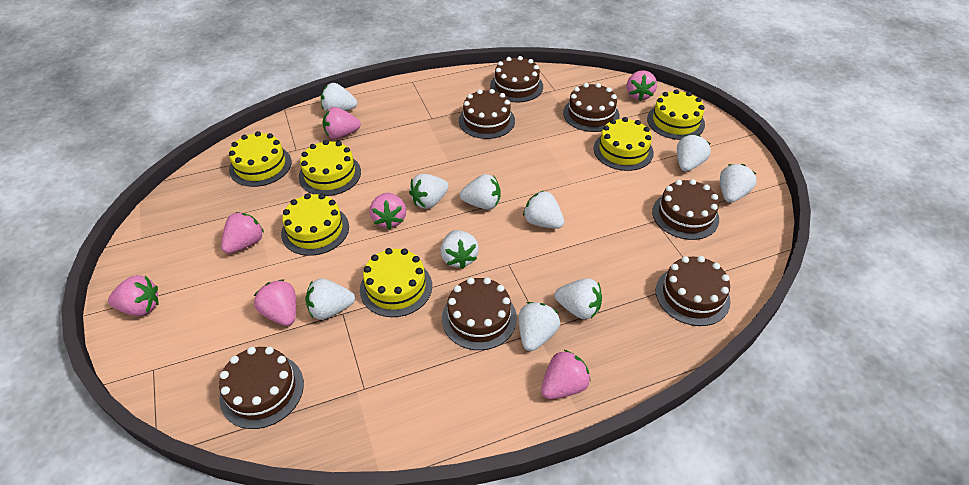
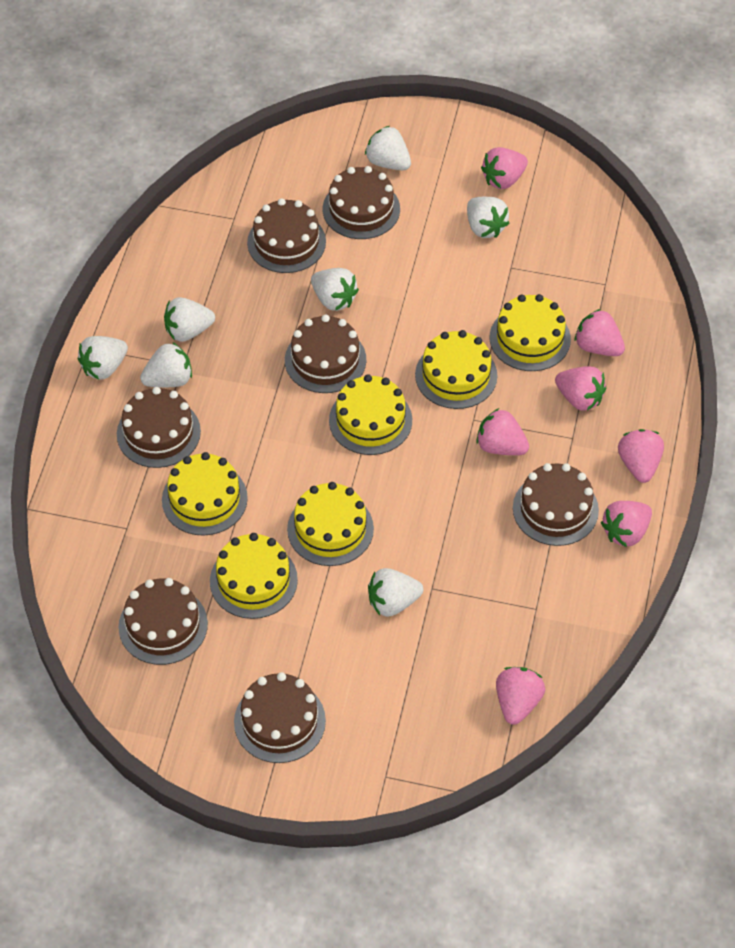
white strawberry: [305,278,355,320] [321,83,357,111] [409,174,449,209] [441,230,479,269] [460,174,501,210] [519,302,560,351] [523,191,564,229] [555,278,602,320] [677,135,711,171] [720,164,756,203] = 10 -> [78,336,128,380] [140,342,192,387] [164,297,215,342] [311,268,359,311] [365,126,411,170] [368,568,423,617] [467,197,509,238] = 7

